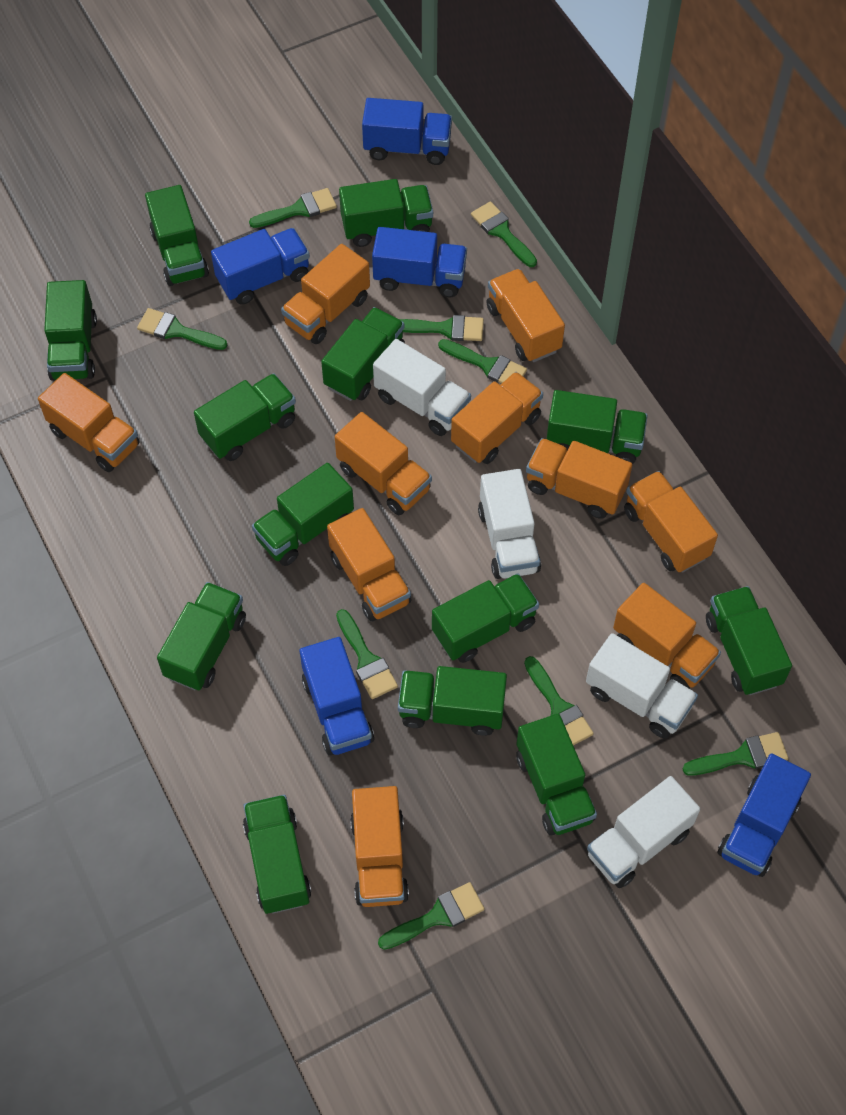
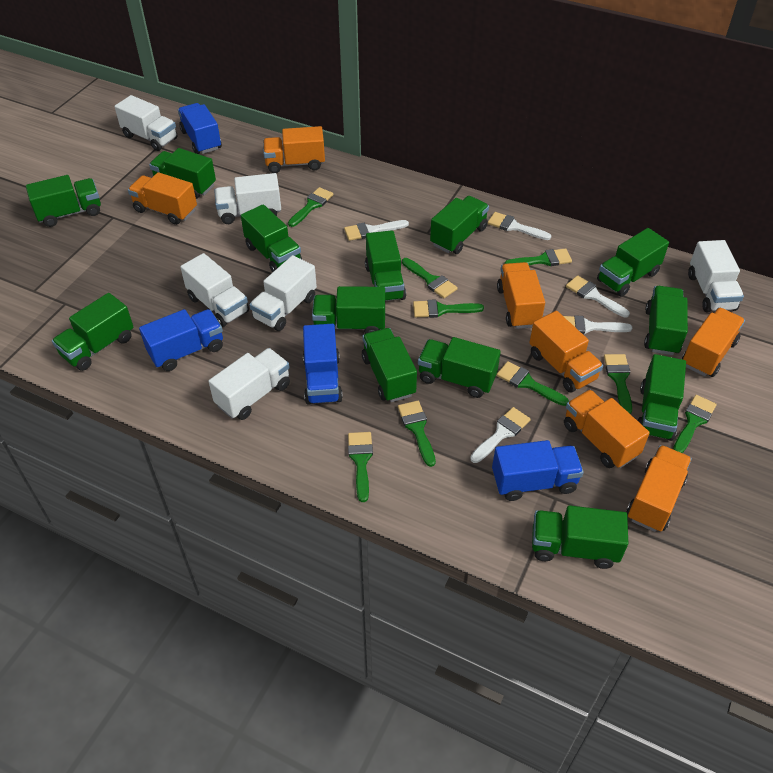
blue truck: [211,228,310,305] [300,637,374,756] [362,98,452,165] [372,227,467,297] [717,753,811,877] = 5 -> [139,309,223,371] [178,103,222,154] [303,324,343,405] [492,440,584,501] = 4
orange truck: [38,373,140,472] [281,244,370,344] [327,508,412,622] [335,412,432,515] [350,786,409,907] [451,372,543,464] [487,269,565,362] [526,438,632,519] [613,583,721,688] [624,471,718,573] = 10 -> [128,172,197,225] [263,126,325,173] [497,262,545,329] [529,311,603,393] [564,390,650,468] [626,445,692,532] [682,308,745,377] = 7
white brush: none = 0 -> [344,220,409,241] [470,407,531,463] [488,212,551,240] [564,315,632,334] [566,275,630,318] = 5
white truck: [373,339,471,436] [478,469,541,579] [586,633,698,738] [587,776,700,888] = 4 -> [114,95,178,151] [180,253,249,327] [208,348,290,420] [214,173,281,224] [249,255,317,331] [688,240,744,312] = 6

